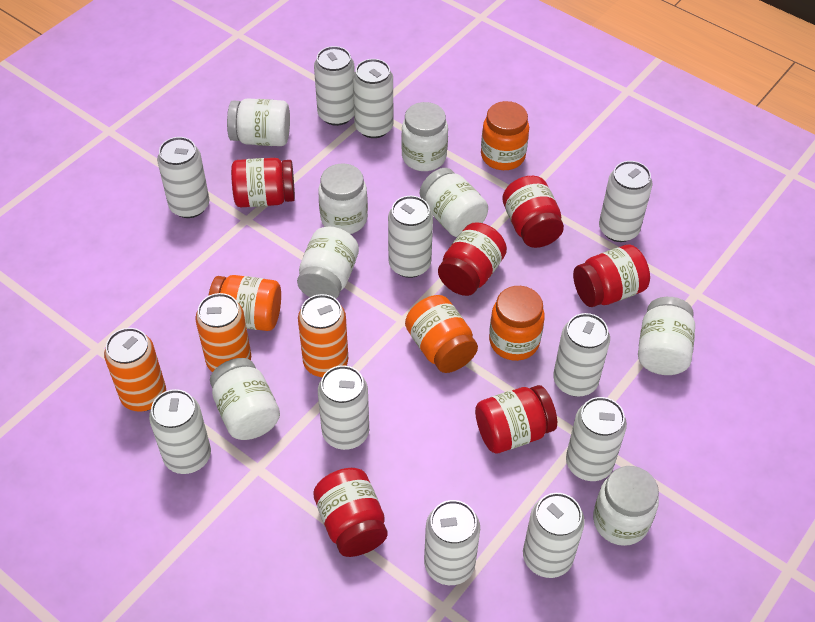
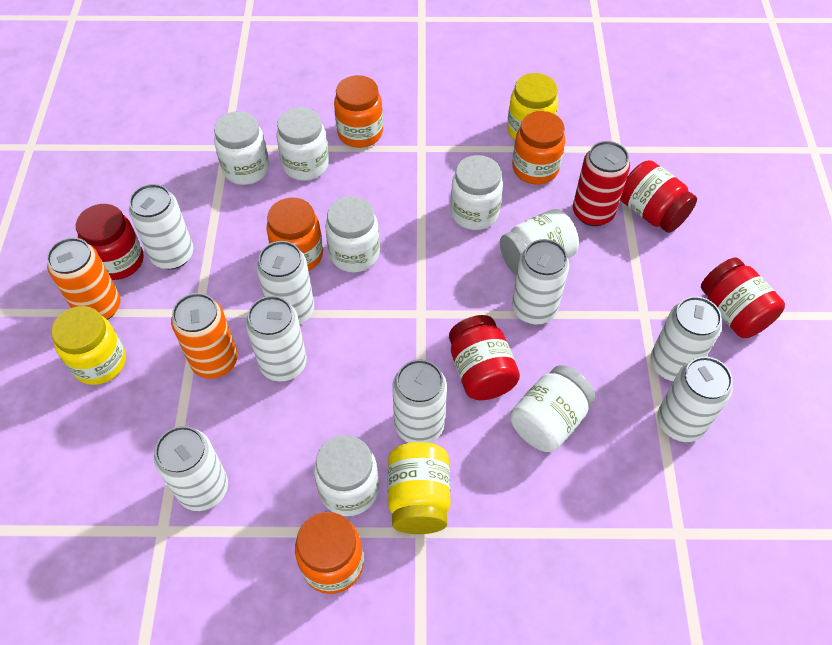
orange can: [104,328,166,412] [195,293,251,372] [298,294,348,377] = 3 -> [47,238,120,320] [171,293,238,379] = 2
red can: none = 0 -> [573,141,630,226] = 1
red jar: [231,158,295,207] [313,468,388,557] [438,222,507,296] [475,385,557,454] [502,176,564,248] [573,245,650,307] = 6 -> [76,204,144,280] [449,315,520,400] [620,160,697,233] [701,257,785,338] = 4
white can: [149,389,211,474] [157,137,209,218] [314,46,355,126] [318,365,369,450] [353,59,393,138] [388,196,433,278] [424,500,480,585] [523,493,585,578] [553,313,610,396] [566,397,627,481] [599,161,652,242] = 11 -> [129,184,193,269] [154,426,228,511] [246,296,307,381] [257,241,314,324] [392,360,447,443] [512,239,569,324] [651,296,722,381] [657,357,733,442] = 8
white jar: [210,358,280,440] [227,98,290,146] [297,227,359,299] [318,163,368,234] [401,102,448,171] [420,168,488,237] [593,466,659,546] [638,297,695,375] = 8 -> [214,111,269,185] [277,107,329,181] [314,435,379,516] [325,196,380,272] [451,155,503,230] [500,209,579,276] [510,365,595,452] = 7
yellow jar: none = 0 -> [51,306,126,385] [388,442,450,534] [507,73,558,140] = 3

